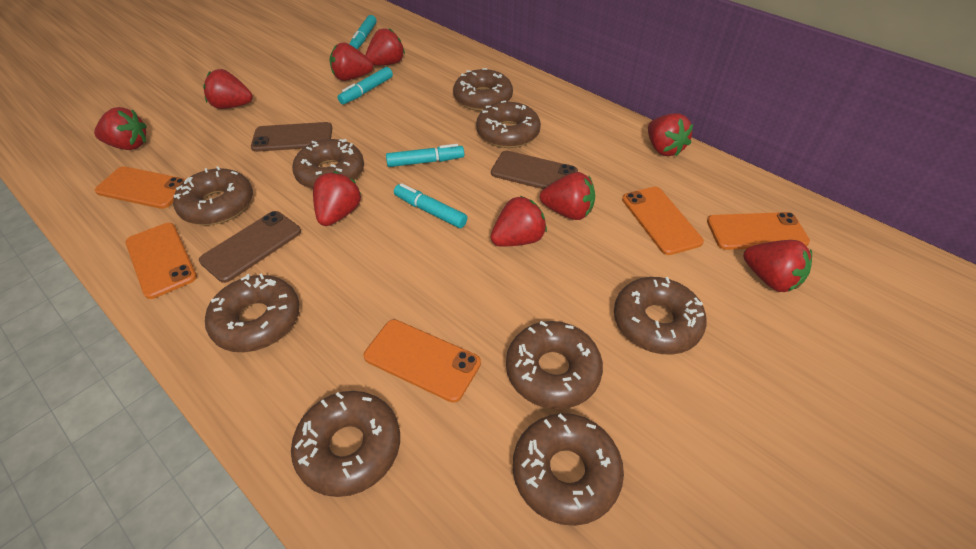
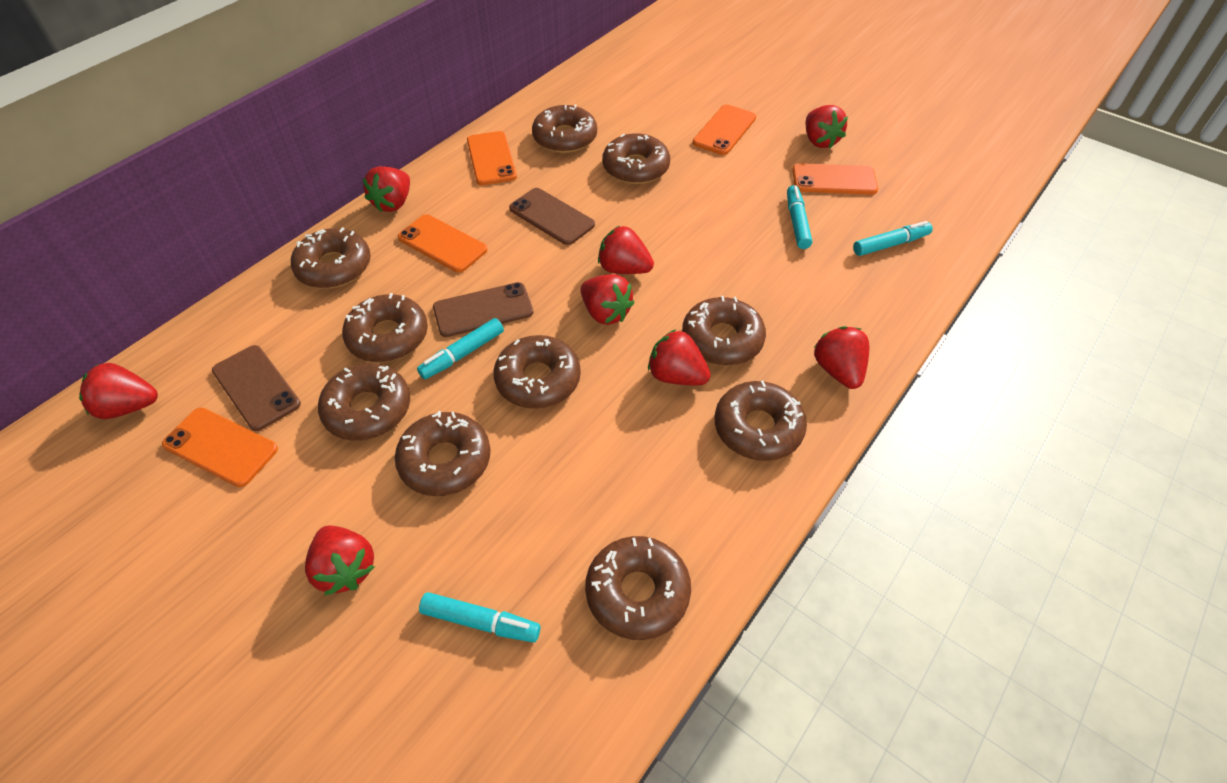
brown donut: [173,166,253,225] [205,273,300,352] [291,391,400,497] [292,139,364,189] [453,68,513,111] [476,100,541,148] [506,321,603,409] [513,413,624,526] [614,277,707,355] = 9 -> [291,227,371,289] [318,364,410,441] [342,293,428,362] [395,411,490,496] [493,335,581,409] [532,104,597,153] [585,536,691,640] [602,133,670,184] [682,296,766,366] [715,381,807,461] = 10
red strawberry: [94,107,147,150] [203,69,253,109] [313,171,362,226] [329,42,373,81] [365,28,405,65] [491,196,547,247] [540,172,595,220] [648,113,693,156] [743,240,812,292] = 9 -> [79,363,158,419] [305,525,375,595] [363,166,410,212] [581,274,635,325] [598,226,654,274] [648,329,711,386] [806,105,848,148] [814,326,869,389] = 8

